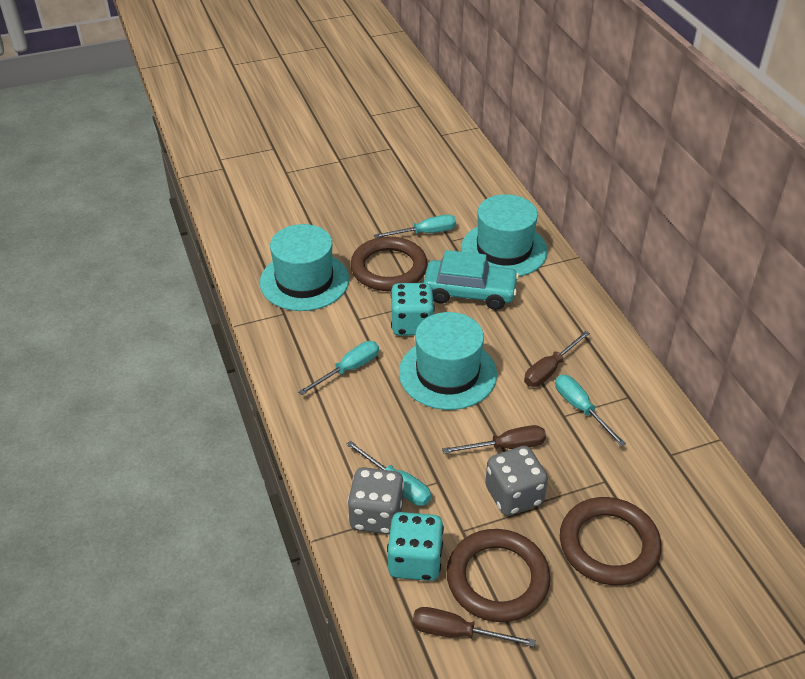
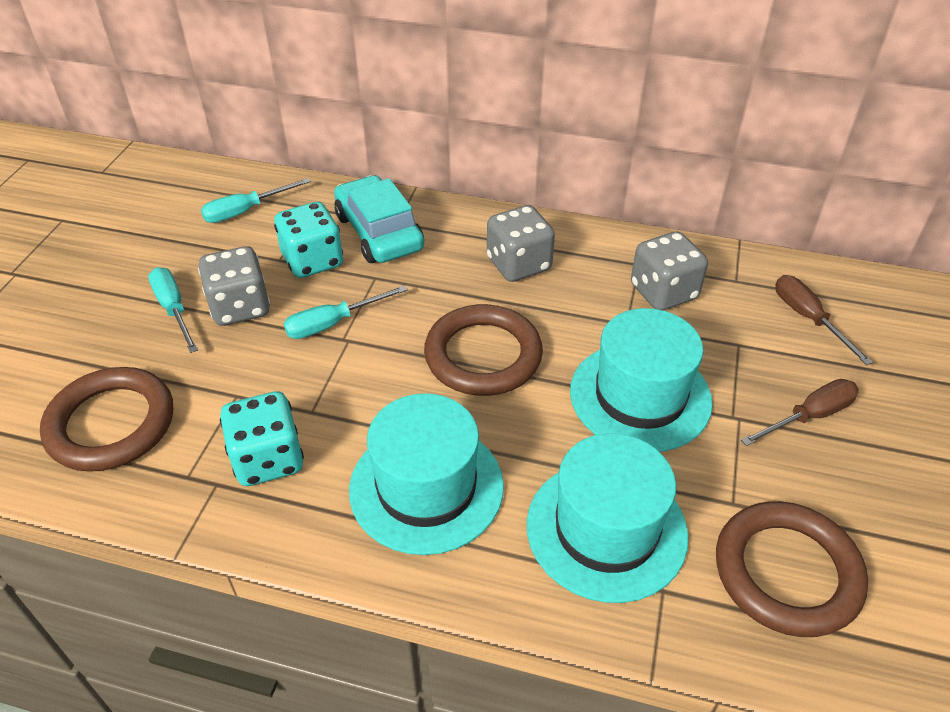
brown screwdriver: [412,607,536,647] [442,425,546,454] [524,331,590,387] = 3 -> [741,379,859,446] [776,275,873,365] = 2
grey dice: [347,467,404,534] [485,446,548,516] = 2 -> [198,246,270,326] [487,205,555,282] [631,232,708,310] = 3
turquoise screwdriver: [298,341,379,395] [346,441,431,506] [374,215,456,238] [555,375,626,446] = 4 -> [148,267,198,353] [201,178,311,223] [283,285,408,339] = 3

